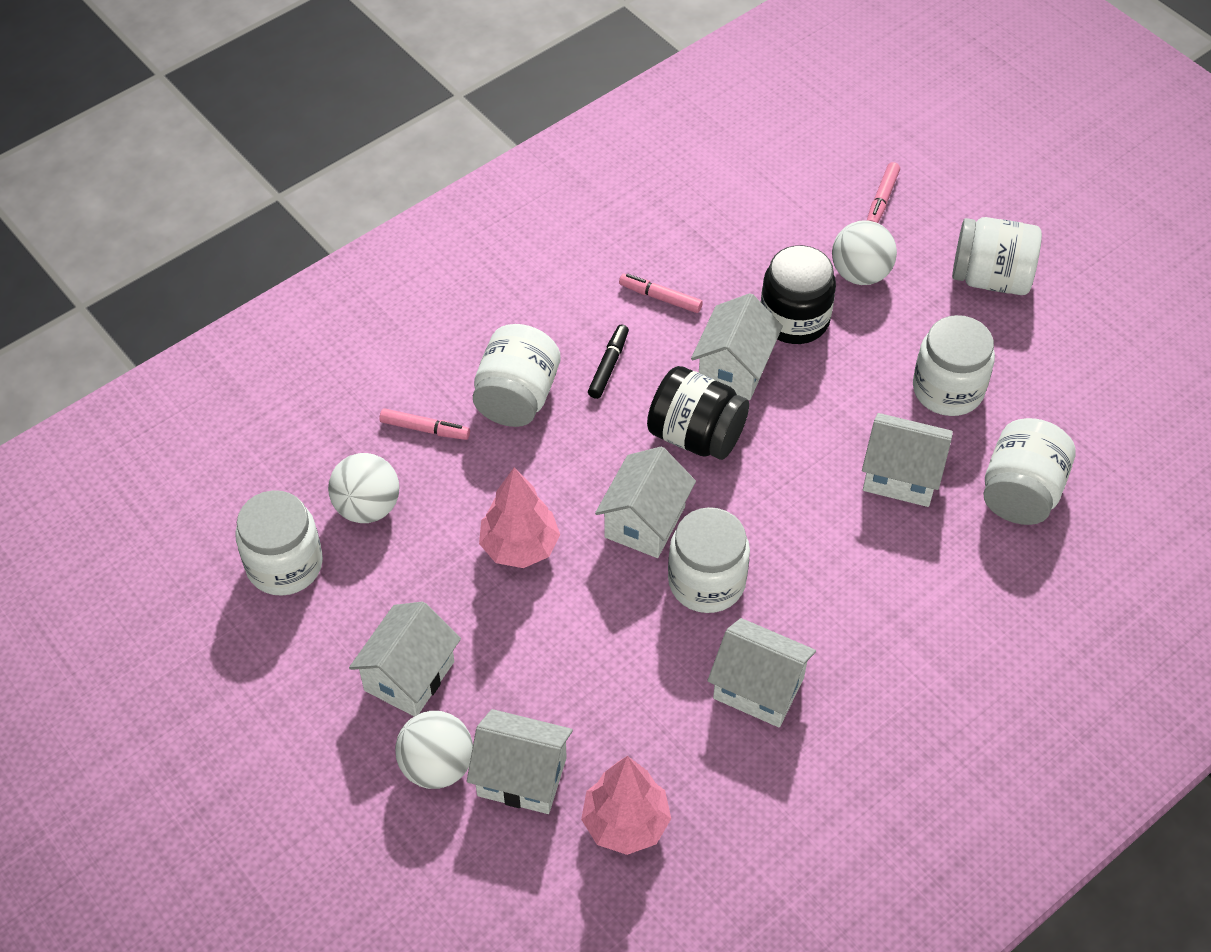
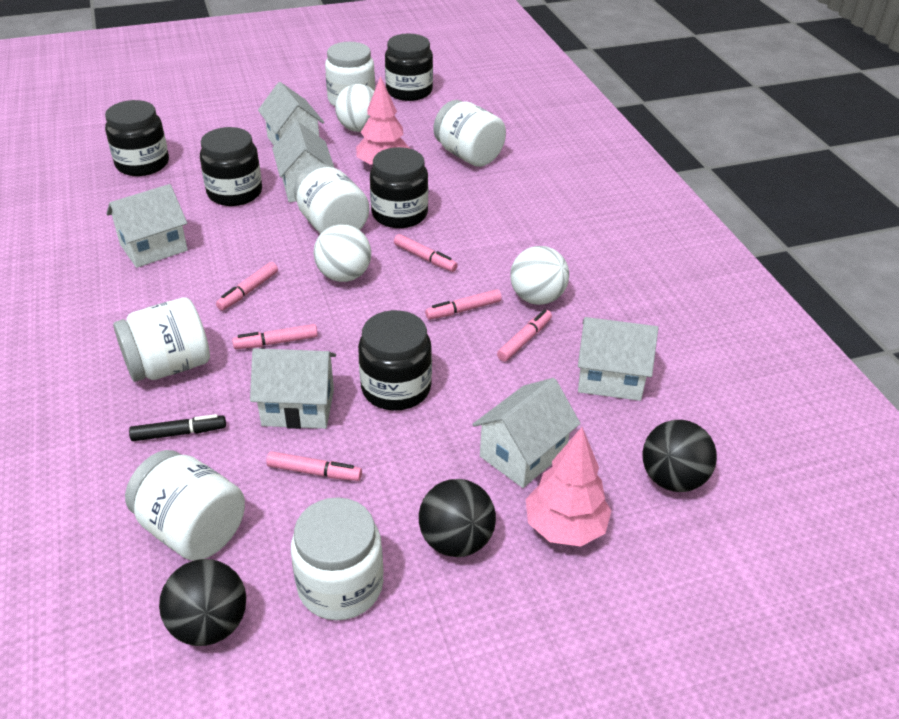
black ball: none = 0 -> [159,559,246,646] [419,479,496,557] [642,420,717,492] = 3
black jar: [647,366,749,460] [761,245,836,344] = 2 -> [105,100,169,176] [200,127,262,206] [358,310,432,411] [370,147,428,228] [385,34,433,101] = 5
pink marker: [379,408,470,440] [619,274,703,313] [867,162,900,223] = 3 -> [216,262,278,311] [232,324,318,349] [266,451,362,481] [394,234,457,272] [425,289,502,320] [497,310,552,362] = 6

